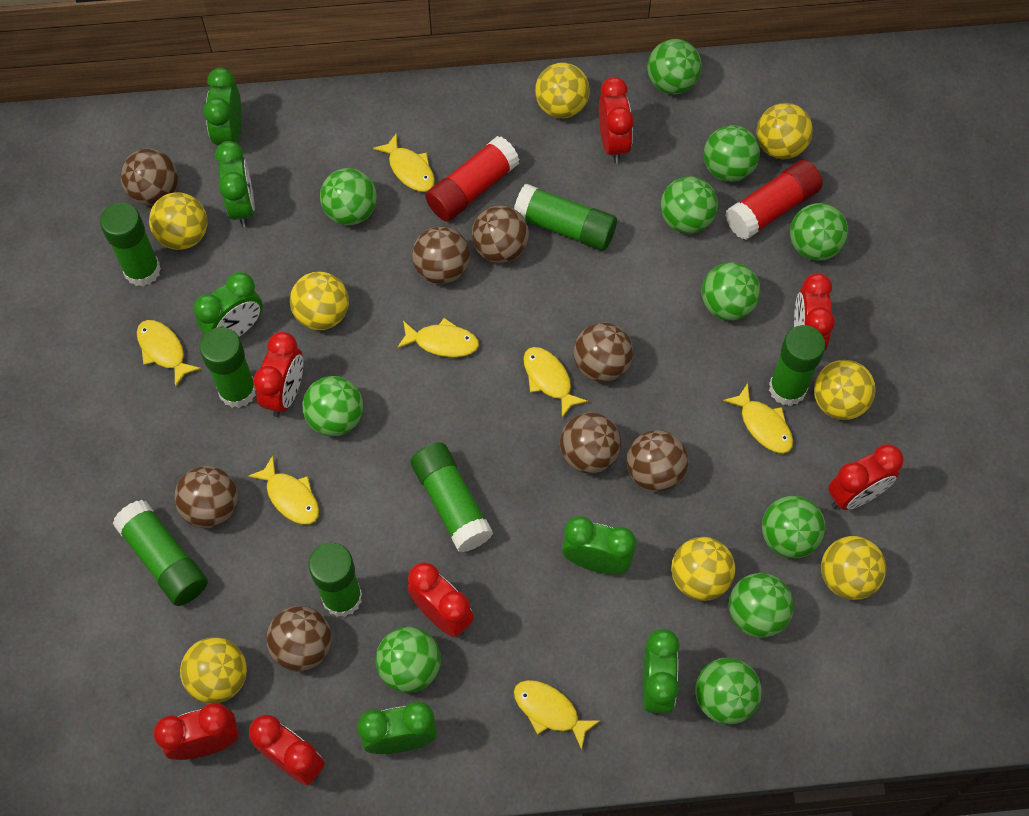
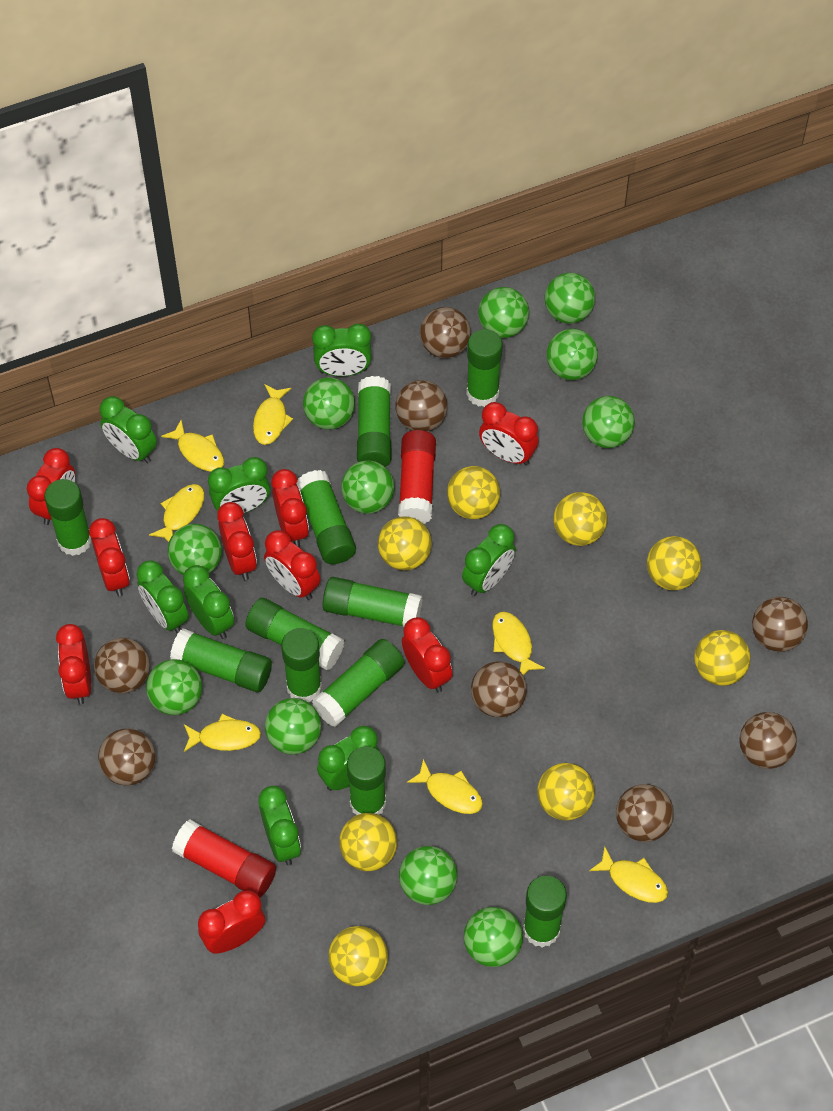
green clock: [193,272,263,337] [203,68,242,145] [215,141,255,227] [357,701,437,754] [562,516,636,574] [642,629,680,715] = 6 -> [100,396,157,463] [136,560,189,634] [183,565,234,639] [208,457,270,513] [259,786,301,865] [312,324,372,376] [317,726,380,791] [462,524,516,596] = 8
green glue stick: [100,202,161,286] [113,500,208,606] [199,327,256,408] [309,543,362,617] [411,442,493,552] [514,184,617,251] [769,325,826,406] = 7 -> [44,479,92,556] [170,628,272,692] [245,598,344,670] [281,628,322,702] [296,470,356,564] [312,639,404,727] [323,577,423,627] [347,746,386,815] [357,376,391,467] [466,329,503,407] [523,876,567,948] = 11
red clock: [153,703,239,760] [249,715,325,786] [253,332,303,417] [407,562,474,637] [599,77,634,163] [794,273,835,350] [828,444,904,510] = 7 -> [27,448,75,525] [56,624,91,704] [89,518,130,597] [198,890,265,954] [217,502,257,580] [264,530,320,600] [272,469,309,547] [402,617,452,693] [479,402,539,465] = 9

